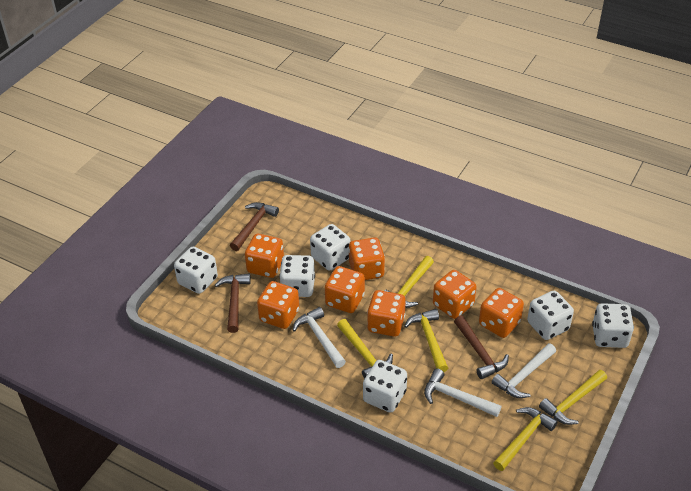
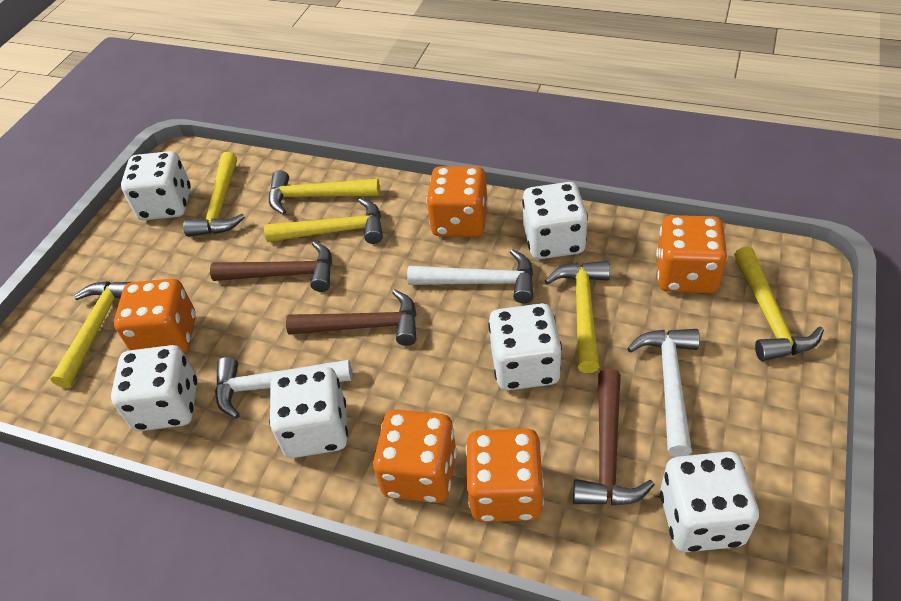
orange dice: [245,234,284,278] [257,281,299,329] [325,266,365,313] [348,237,385,280] [367,290,406,337] [433,270,476,319] [479,288,524,338] = 7 -> [114,279,196,353] [373,409,457,503] [426,166,488,237] [466,429,544,522] [656,215,728,293] = 5
yellow hammer: [337,319,393,379] [384,256,434,308] [404,309,448,372] [493,407,558,471] [539,370,607,425] = 5 -> [50,281,131,388] [183,152,245,237] [264,198,383,244] [269,170,380,215] [545,261,610,373] [734,246,824,361] = 6

